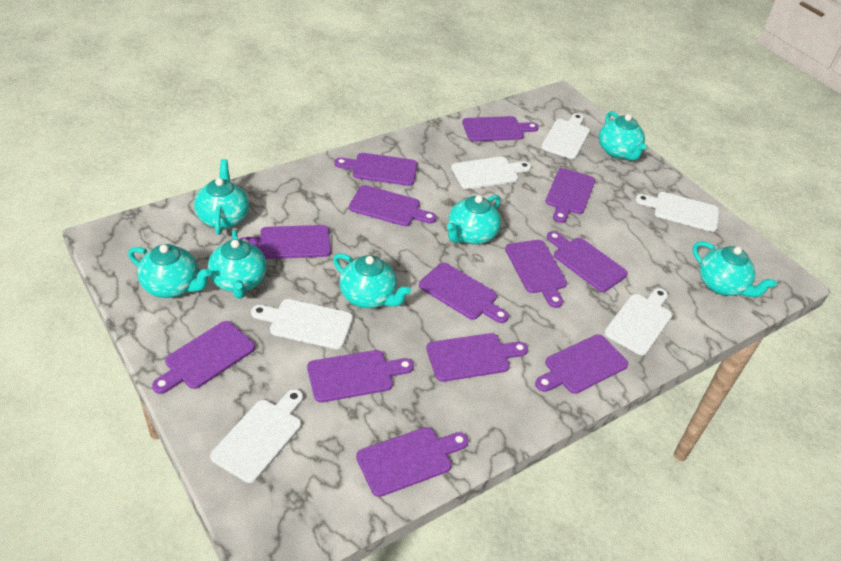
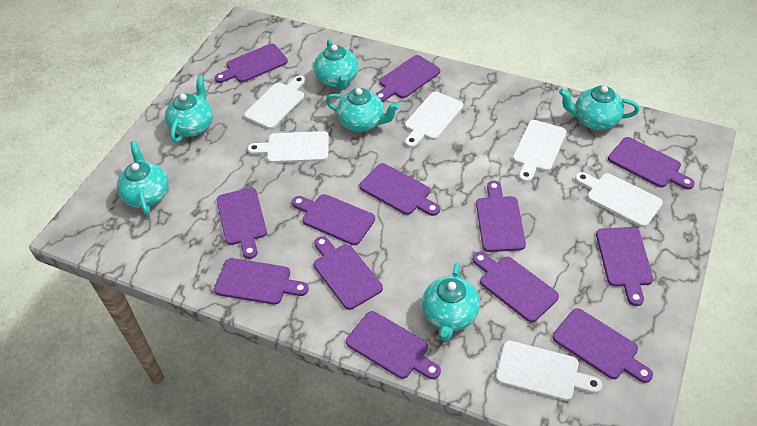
turquoise teapot: [128,244,212,298] [194,159,249,235] [208,230,267,299] [333,253,411,308] [447,195,501,244] [599,111,647,161] [693,241,777,297] = 7 -> [117,141,169,215] [165,75,213,143] [314,39,359,90] [326,88,399,132] [422,262,480,341] [559,86,639,130] = 6

